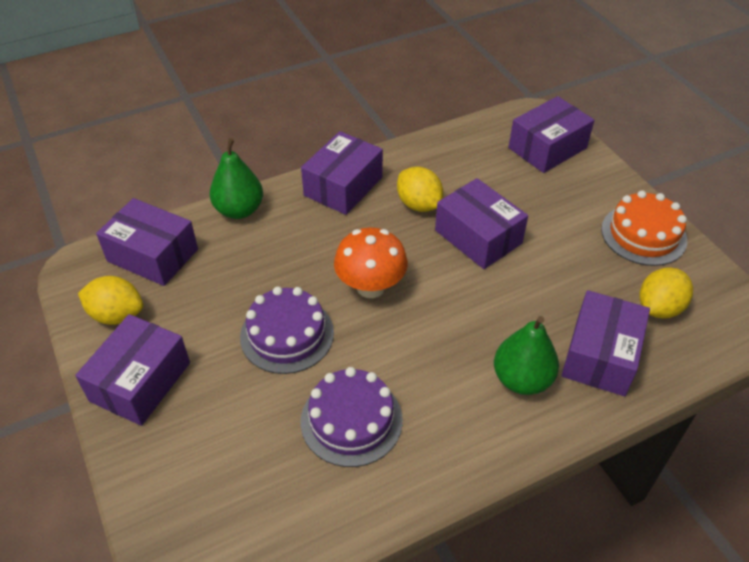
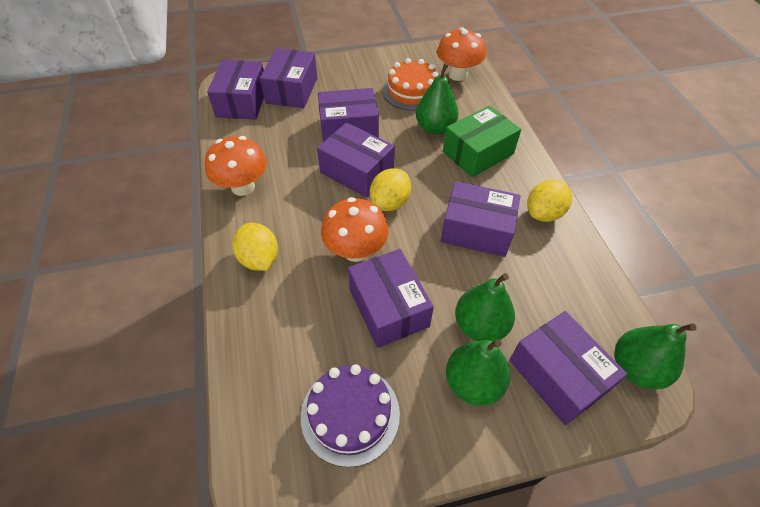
green box: none = 0 -> [443,105,521,177] = 1
green pear: [210,138,263,219] [494,316,559,395] = 2 -> [416,63,459,135] [446,339,510,406] [455,273,515,341] [615,323,697,389] = 4
orange mushroom: [334,227,408,298] = 1 -> [205,136,267,196] [321,197,389,262] [437,27,486,81] = 3
purple box: [75,314,190,426] [96,198,198,286] [301,131,383,215] [435,178,528,269] [509,96,594,173] [561,290,650,396] = 6 -> [207,60,264,120] [260,48,318,108] [317,122,395,198] [318,88,379,142] [348,249,434,348] [441,181,520,257] [509,311,628,425] = 7
purple cake: [240,286,334,374] [300,367,403,467] = 2 -> [301,364,400,467] = 1

